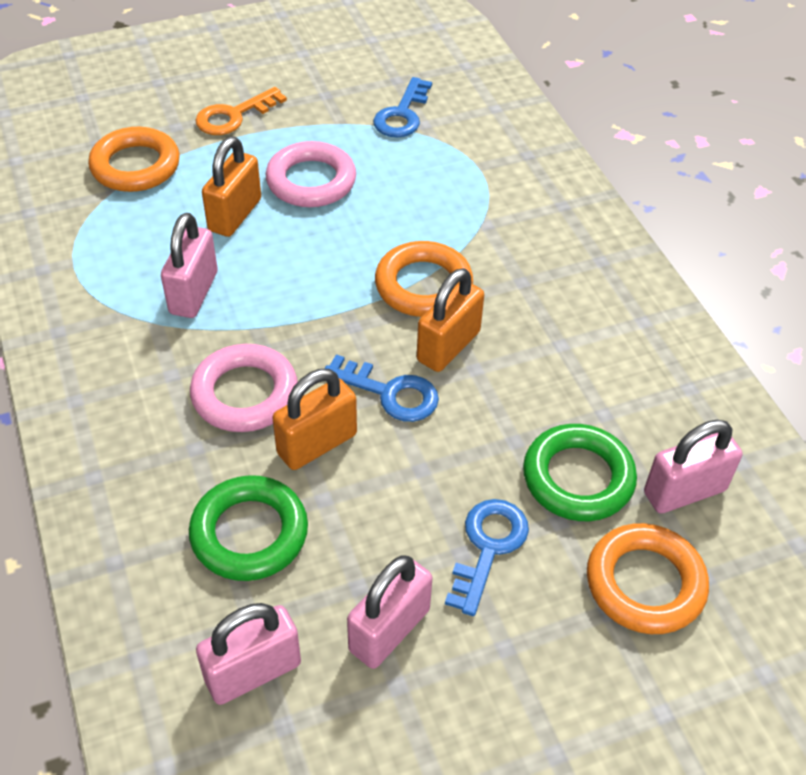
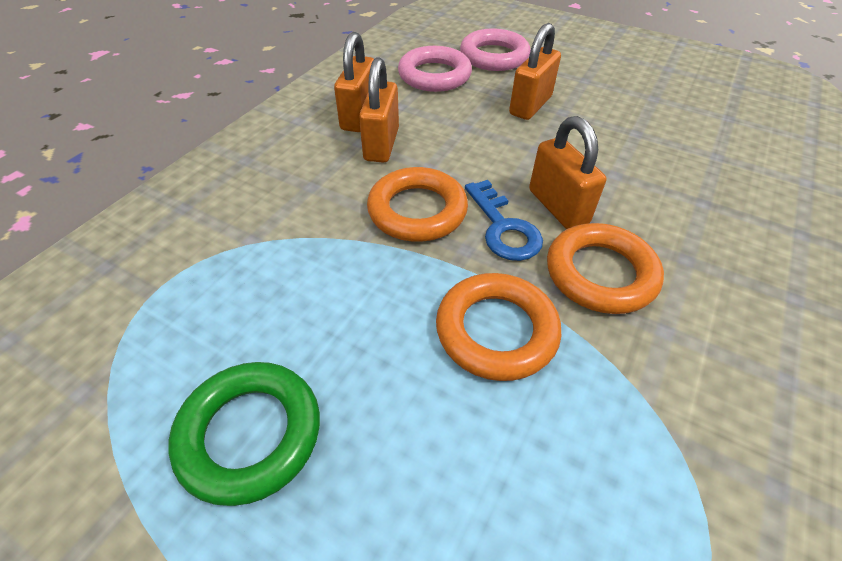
blue key: [324,354,439,422] [373,77,432,137] [445,499,529,616] = 3 -> [465,180,543,261] = 1
green ring: [189,475,308,581] [523,424,637,521] = 2 -> [168,362,320,506] = 1
orange key: [195,87,287,135] = 1 -> none = 0
orange padlock: [202,137,261,237] [272,369,357,470] [417,268,484,372] = 3 -> [334,32,374,132] [359,57,399,163] [509,23,561,120] [529,116,607,229] = 4
pink padlock: [161,213,218,318] [196,603,301,705] [347,555,432,669] [644,420,742,513] = 4 -> none = 0

